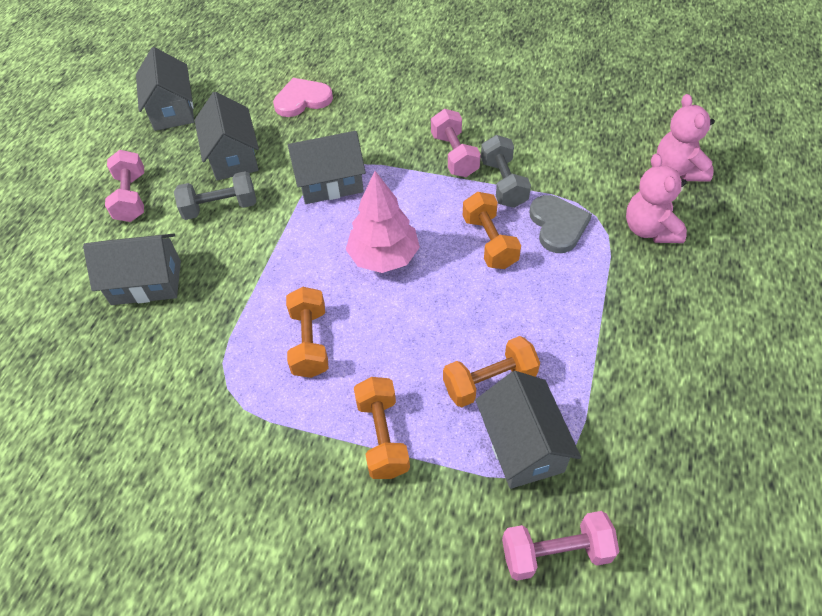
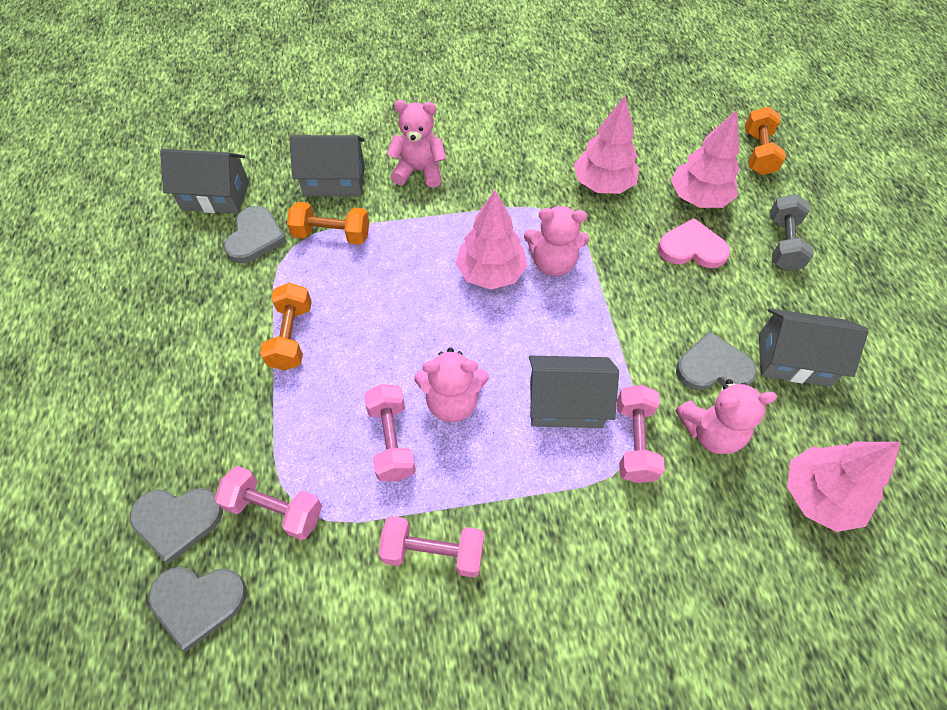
grey dumbbell: [174,171,256,220] [481,135,531,208] = 2 -> [770,194,814,271] = 1
grey heart: [530,195,592,253] = 1 -> [130,488,223,564] [148,567,247,651] [224,206,287,263] [676,332,757,391] = 4
grey house: [83,233,181,305] [136,47,195,131] [195,92,259,180] [288,131,366,204] [476,371,581,489] = 5 -> [160,149,249,214] [289,135,365,197] [529,355,619,428] [759,308,869,387] = 4
orange dumbbell: [286,287,329,378] [354,377,410,479] [443,336,540,407] [463,192,521,269] = 4 -> [260,283,312,371] [287,202,369,245] [745,106,786,175] = 3
pink dumbbell: [105,150,144,222] [431,109,481,177] [502,511,619,581] = 3 -> [215,466,322,540] [364,384,416,481] [378,516,484,577] [617,385,665,483] = 4
pink teddy bear: [626,154,687,243] [657,94,715,182] = 2 -> [387,100,446,188] [414,348,489,422] [524,206,589,276] [676,379,777,454] = 4
pink tree: [346,171,420,273] = 1 -> [455,190,528,290] [574,96,639,194] [671,110,740,208] [787,442,900,532] = 4

